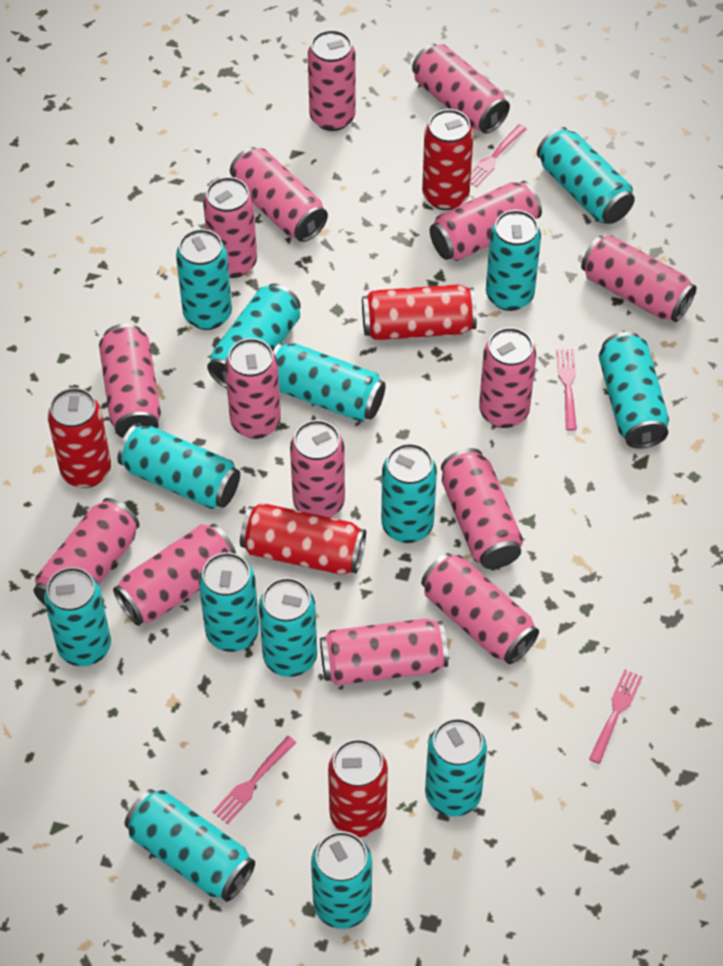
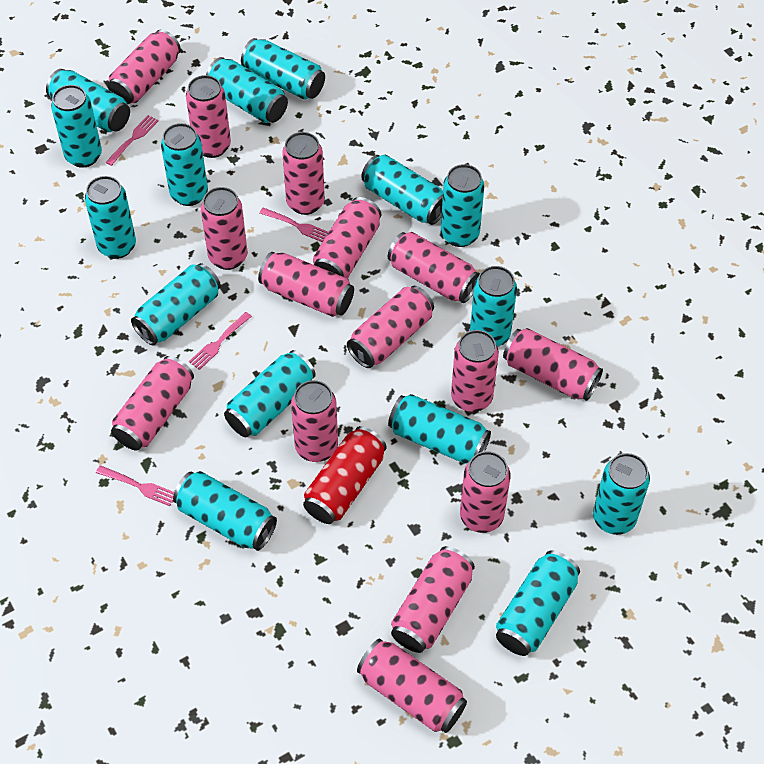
red can: [48,388,111,488] [240,503,366,575] [328,739,388,837] [362,284,477,340] [422,109,474,210] = 5 -> [303,426,387,524] = 1
turquoise can: [44,567,111,666] [118,424,240,509] [124,789,255,902] [176,229,232,330] [199,552,259,652] [207,283,301,388] [259,578,317,677] [273,343,386,422] [311,831,372,929] [381,443,437,543] [425,718,487,817] [486,210,541,311] [537,127,635,224] [598,332,669,449] = 14 -> [46,69,130,132] [51,85,102,168] [85,176,136,259] [131,263,221,346] [161,123,208,206] [173,471,277,551] [206,57,288,123] [224,350,316,437] [241,38,325,100] [361,155,443,225] [388,394,491,464] [441,164,484,247] [470,266,517,347] [496,550,580,656] [593,453,650,535] = 15

